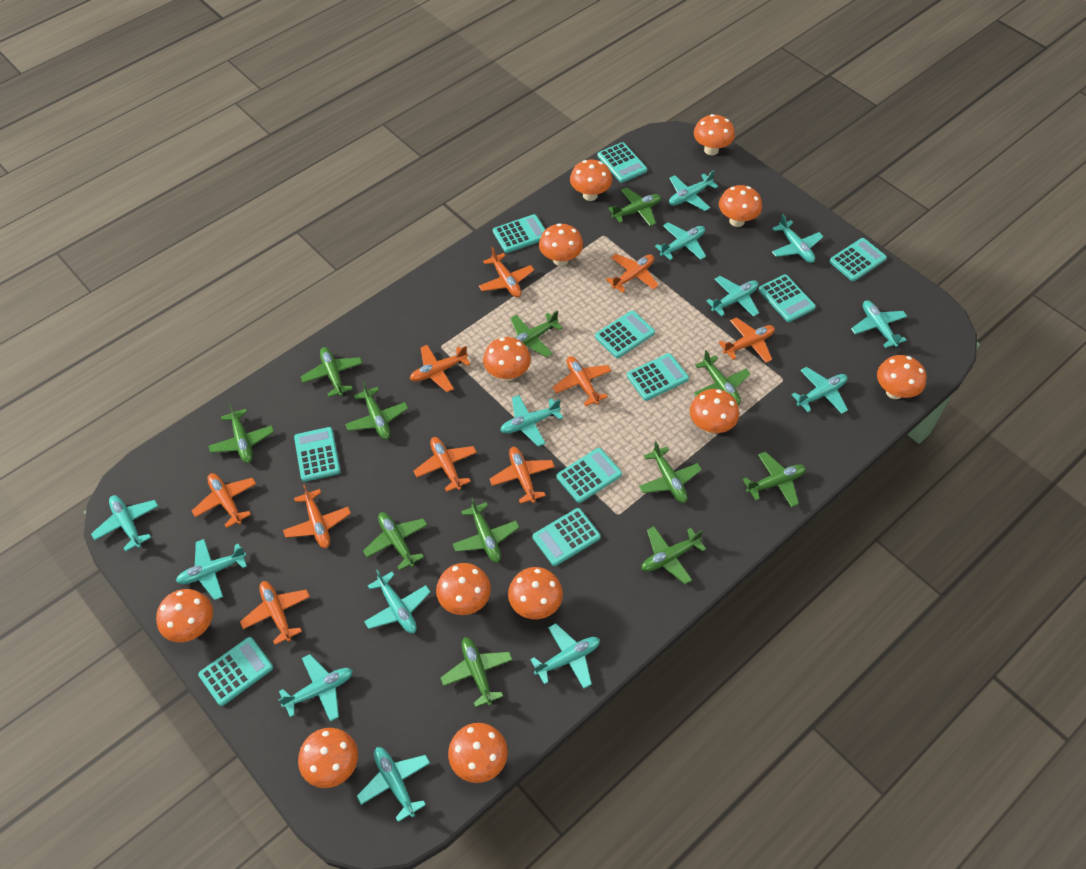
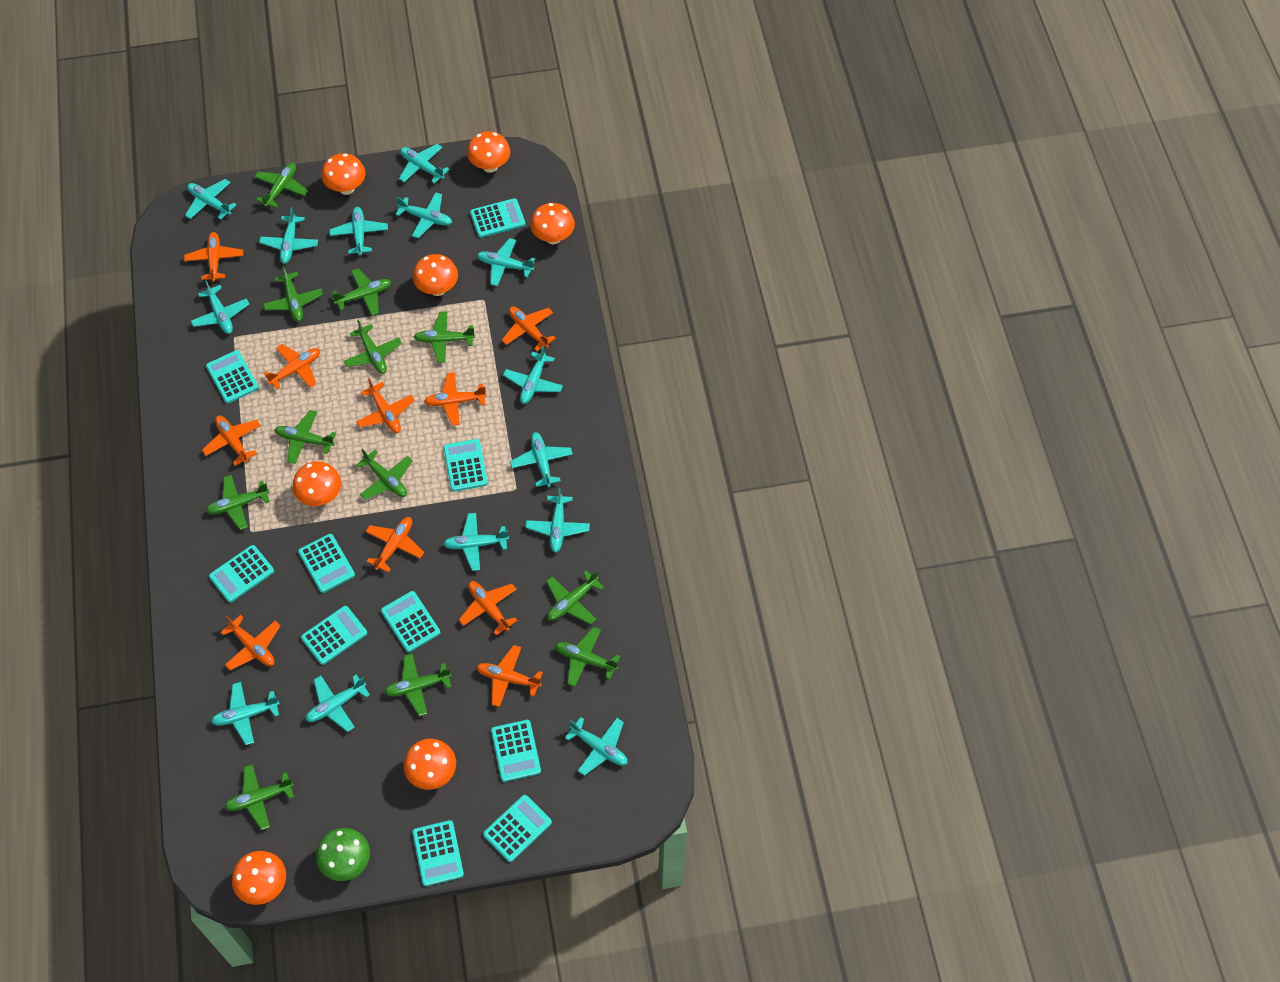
green mushroom: none = 0 -> [316,828,370,881] = 1
orange mushroom: [156,589,213,642] [298,728,358,788] [436,563,491,615] [448,723,508,783] [483,337,531,381] [508,567,563,619] [539,223,583,266] [570,160,612,201] [690,389,739,434] [694,114,735,155] [719,185,762,227] [877,355,926,399] = 12 -> [232,851,286,905] [293,461,341,506] [322,153,366,195] [404,739,456,790] [413,254,458,296] [467,131,510,173] [530,203,575,245] = 7
turquoise plane: [91,495,158,552] [176,539,247,600] [278,654,353,722] [357,747,430,822] [364,570,430,633] [500,395,563,447] [530,623,600,689] [655,222,706,260] [669,170,718,211] [706,276,759,317] [772,214,823,263] [791,367,848,414] [851,301,907,348] = 13 -> [185,179,237,220] [191,280,249,334] [211,682,280,745] [259,207,318,264] [306,675,370,732] [329,207,388,256] [395,192,452,238] [399,144,450,183] [443,513,509,571] [477,238,535,286] [503,346,563,404] [510,432,573,487] [525,488,590,553] [565,717,628,776] = 14

